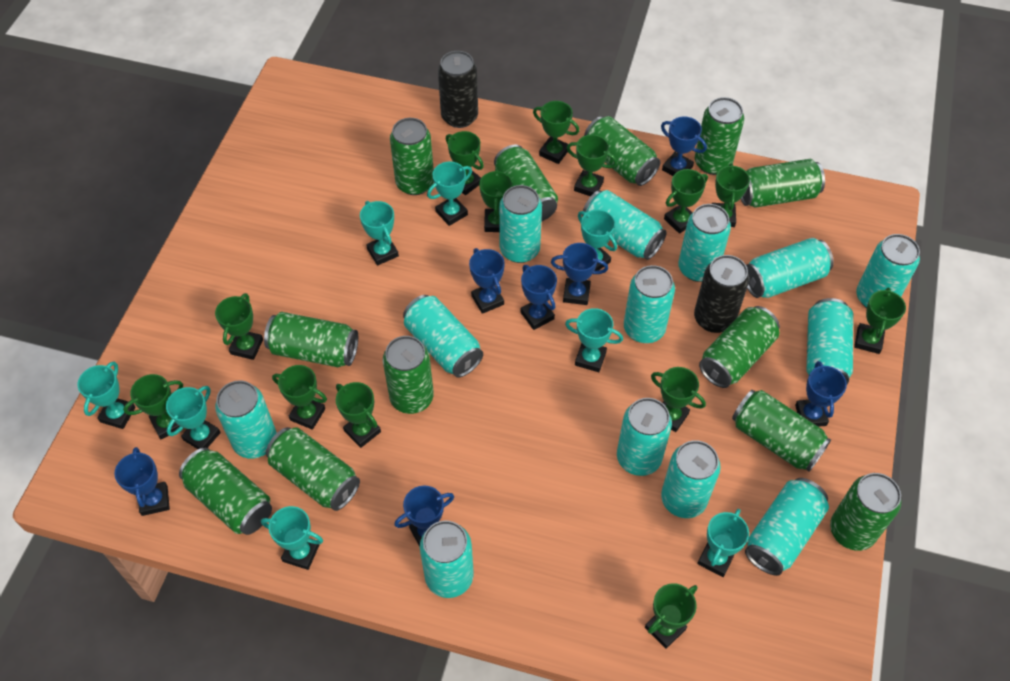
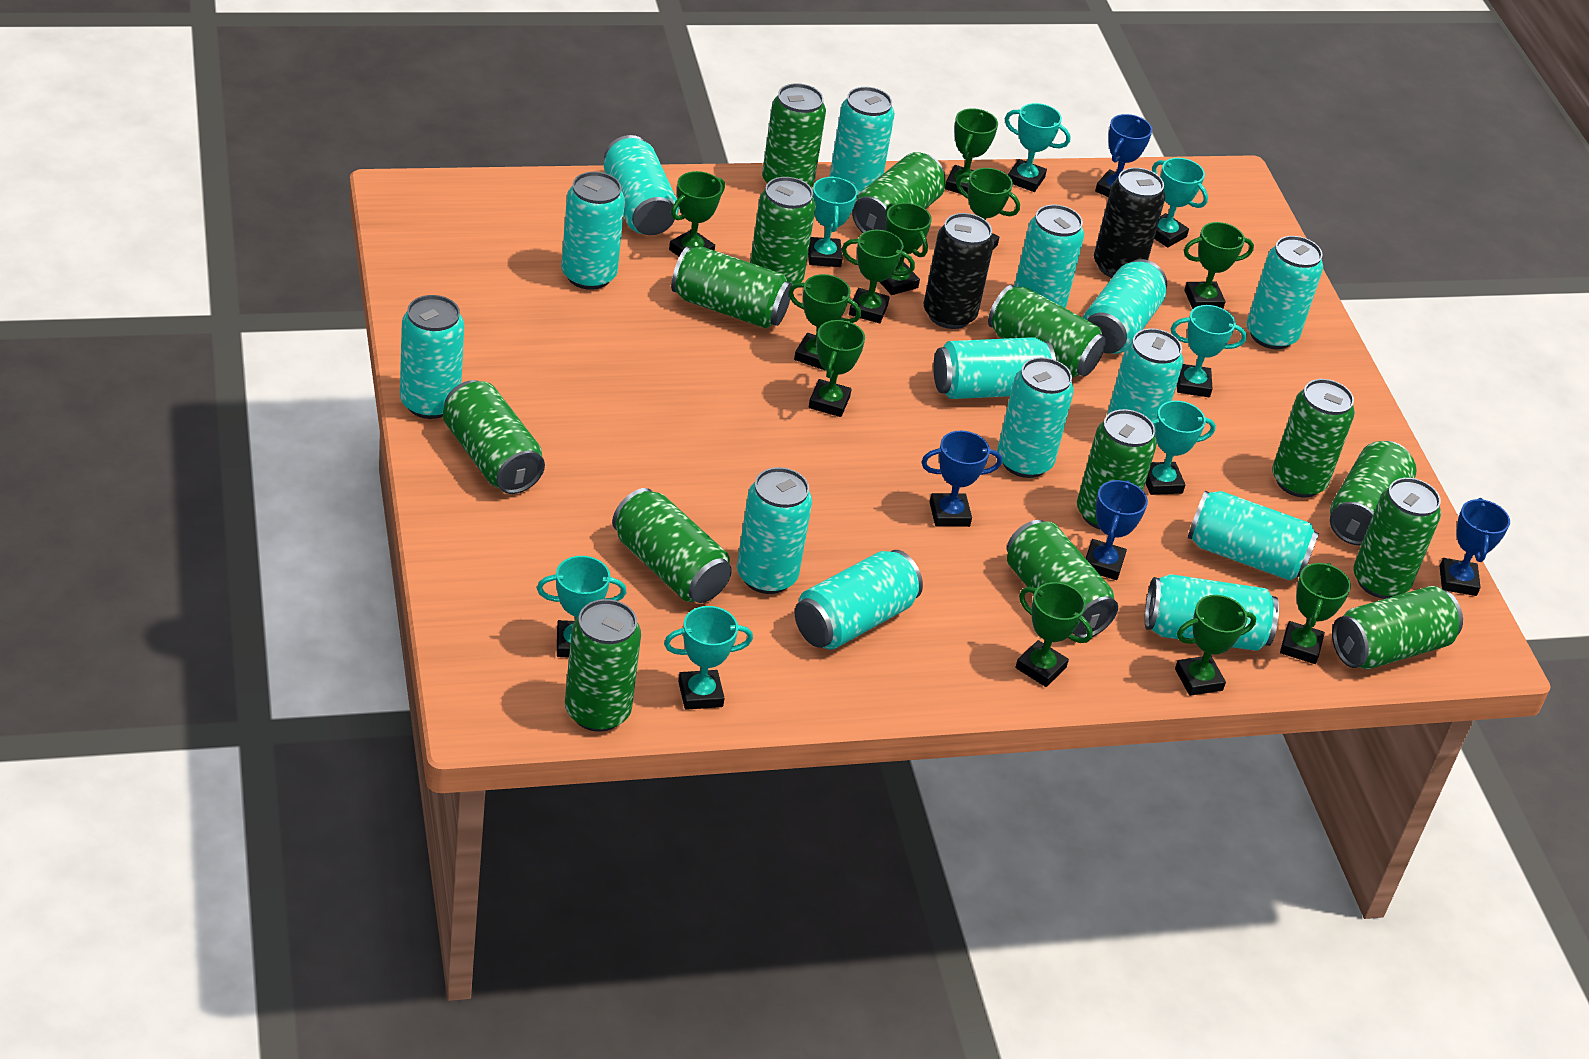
blue trophy: [114,447,170,516] [394,486,454,547] [469,248,505,314] [521,265,557,330] [551,243,608,305] [661,116,707,176] [795,361,847,427] = 7 -> [921,431,1002,527] [1086,480,1148,580] [1095,114,1152,197] [1440,498,1510,596] = 4
green can: [179,448,272,535] [264,312,358,367] [266,427,360,511] [383,336,434,414] [390,118,434,195] [494,145,558,222] [584,116,660,186] [695,97,744,175] [699,306,780,388] [732,390,831,472] [741,159,825,208] [830,473,901,551] = 12 -> [443,380,545,494] [565,599,641,732] [612,488,732,603] [671,246,792,328] [750,177,816,285] [762,83,826,187] [852,152,945,233] [988,285,1107,377] [1007,520,1118,638] [1077,409,1157,530] [1272,379,1355,497] [1330,441,1417,546] [1332,586,1463,669] [1353,478,1441,599] = 14
green trophy: [123,374,183,439] [215,293,263,360] [272,365,327,430] [336,382,381,448] [446,131,484,195] [479,169,513,232] [533,101,579,164] [567,134,617,196] [645,583,698,649] [651,367,706,432] [664,169,708,234] [712,164,750,227] [854,288,906,354] = 13 -> [669,171,725,257] [788,274,861,370] [809,320,865,417] [841,230,915,323] [880,203,932,295] [945,108,998,194] [956,168,1020,249] [1015,582,1093,687] [1175,595,1256,696] [1184,222,1254,309] [1280,563,1351,664] = 11
turquoise can: [215,380,277,459] [403,295,483,378] [420,520,474,598] [499,185,542,263] [582,190,667,260] [617,398,672,476] [624,265,675,343] [661,440,721,518] [678,204,731,282] [745,478,829,576] [746,238,833,298] [807,298,853,384] [856,234,920,308] = 13 -> [400,295,464,419] [561,172,625,290] [604,135,679,235] [737,467,812,594] [795,550,923,650] [830,87,895,197] [933,337,1056,399] [997,357,1074,478] [1014,205,1084,308] [1083,259,1167,354] [1107,328,1183,437] [1145,574,1279,651] [1188,491,1319,581] [1247,236,1323,349] = 14
turquoise trophy: [77,362,136,429] [166,386,221,449] [261,506,323,570] [360,201,399,266] [427,162,472,226] [565,308,623,372] [578,209,617,271] [697,509,749,577] = 8 -> [537,556,626,658] [664,606,753,710] [808,176,858,267] [1005,103,1071,192] [1146,401,1216,495] [1152,158,1208,248] [1171,305,1247,397] = 7

